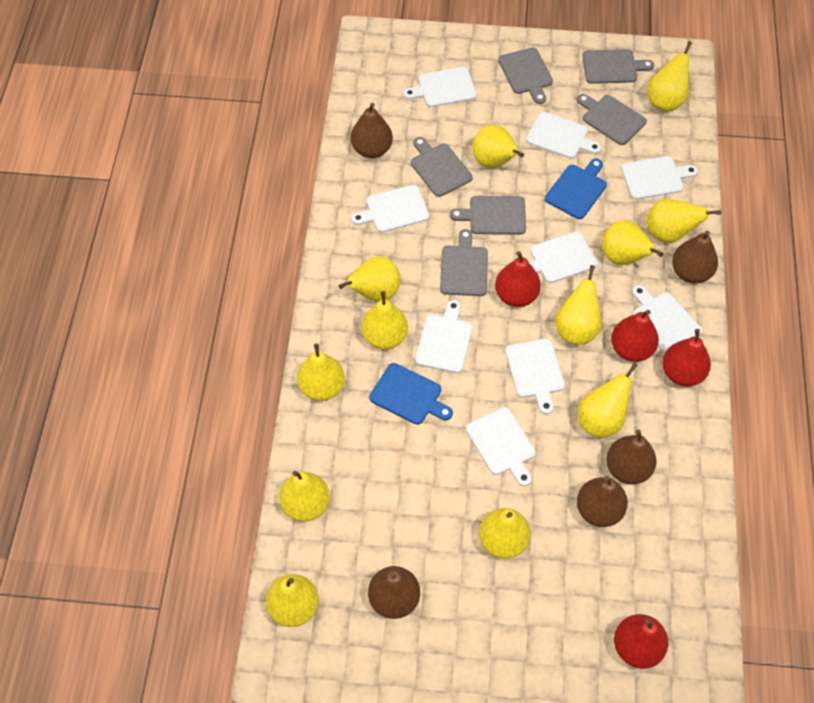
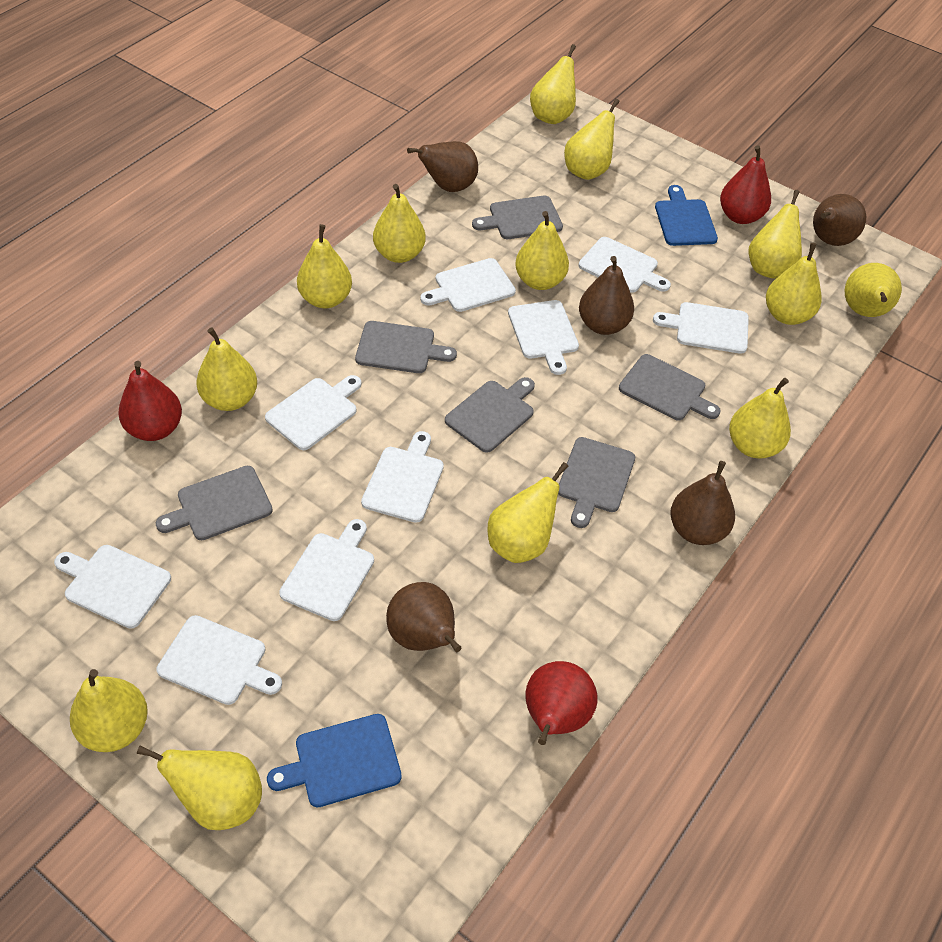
red pear: [495,251,541,307] [611,310,659,362] [614,614,668,669] [662,329,711,386] = 4 -> [118,361,182,441] [525,661,598,745] [720,145,771,224] = 3
yellow pear: [266,574,319,627] [279,471,330,522] [297,343,345,401] [339,256,401,302] [362,291,408,349] [472,125,524,168] [479,508,530,559] [555,265,602,345] [578,363,638,438] [602,220,663,265] [646,199,721,243] [647,41,692,112] = 12 -> [70,669,148,752] [137,746,262,830] [196,328,257,411] [297,224,352,308] [373,184,426,263] [487,462,568,563] [515,211,569,290] [530,44,576,124] [564,99,619,180] [729,377,791,459] [749,190,802,279] [766,243,822,325] [845,263,902,317] = 13

